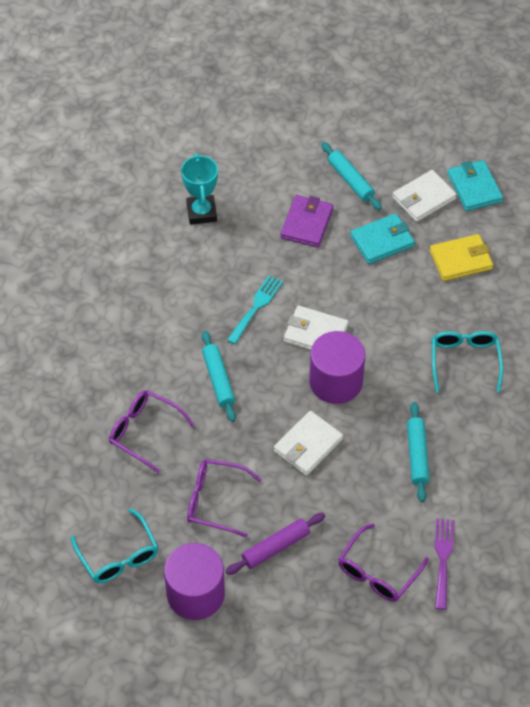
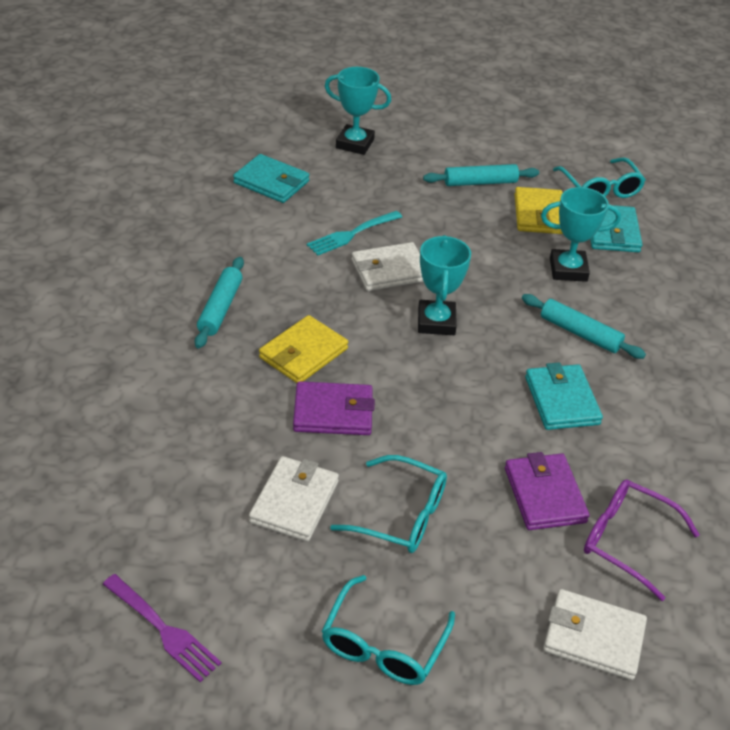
purple cylinder: [164,543,225,620] [309,331,365,404] = 2 -> none = 0
purple glasses: [109,390,194,473] [187,459,262,538] [338,524,429,602] = 3 -> [584,479,700,601] = 1
purple rolling pin: [226,513,325,575] = 1 -> none = 0
purple wallet: [281,195,333,248] = 1 -> [293,381,375,435] [505,452,590,530] = 2
turquoise glasses: [71,508,159,583] [432,331,503,393] = 2 -> [322,575,455,685] [330,455,447,553] [553,157,646,198] = 3
turquoise trophy: [181,153,218,225] = 1 -> [325,67,391,155] [418,235,471,335] [541,187,621,282] = 3
turquoise wallet: [350,214,415,264] [447,160,503,211] = 2 -> [233,154,309,203] [525,363,603,430] [590,205,642,252] = 3
yellow wallet: [430,234,493,281] = 1 -> [259,315,348,383] [514,187,563,234] = 2

